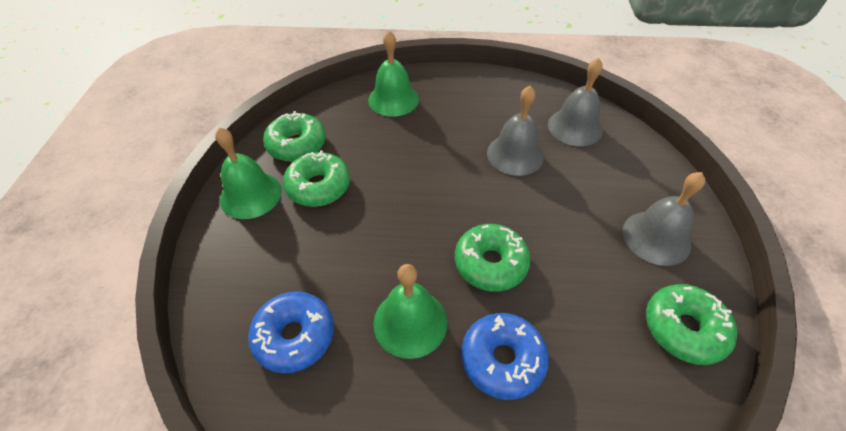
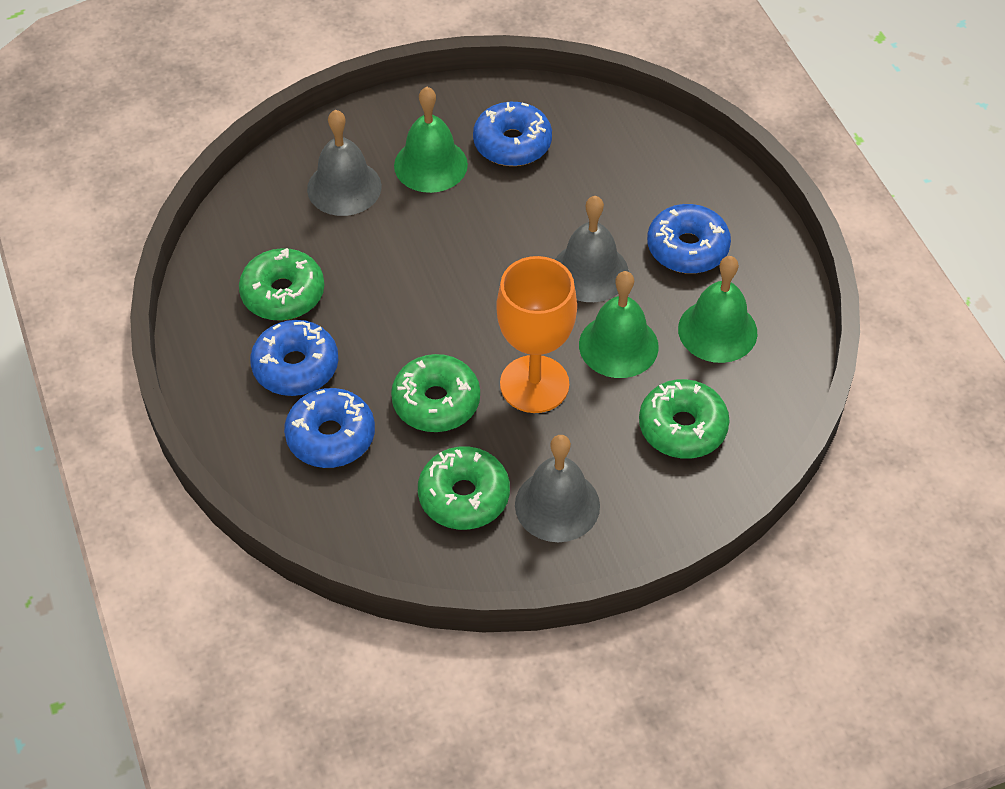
blue donut: [248,291,334,373] [461,313,549,400] = 2 -> [250,320,338,396] [284,388,375,468] [473,102,552,166] [647,204,731,274] = 4
orange goblet: none = 0 -> [496,256,577,413] = 1

